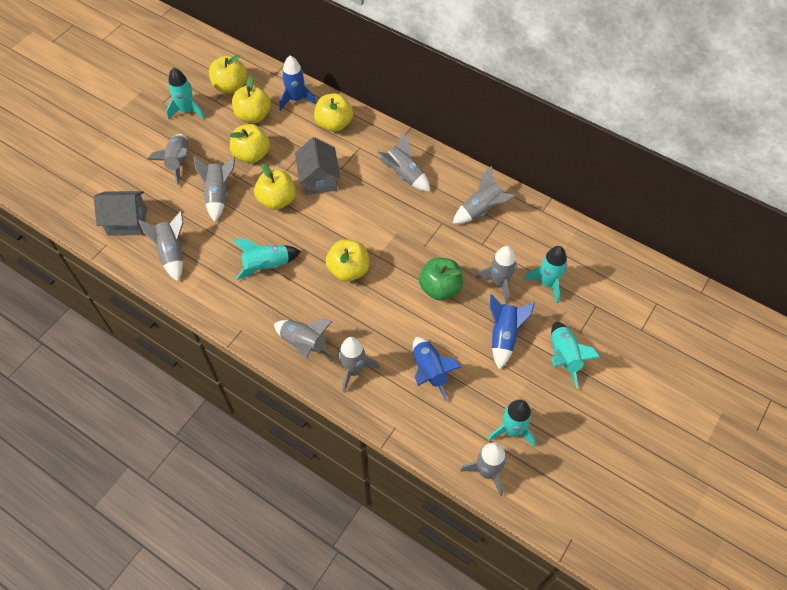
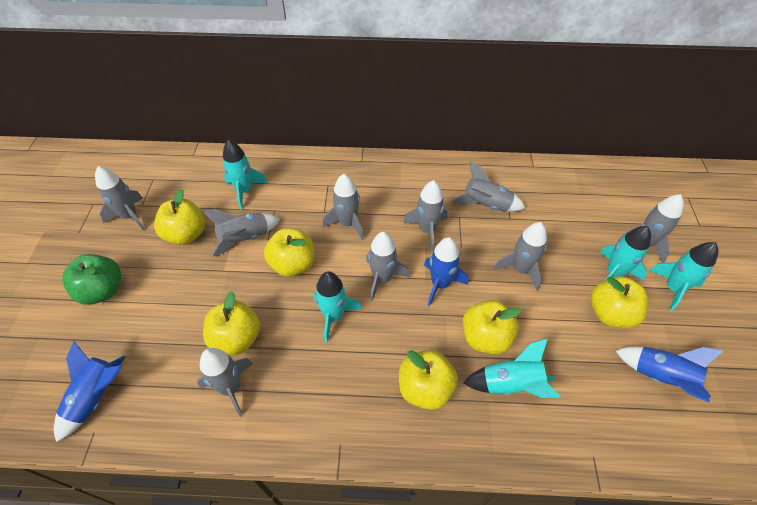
grey house: [93,191,147,235] [295,137,340,195] = 2 -> none = 0

